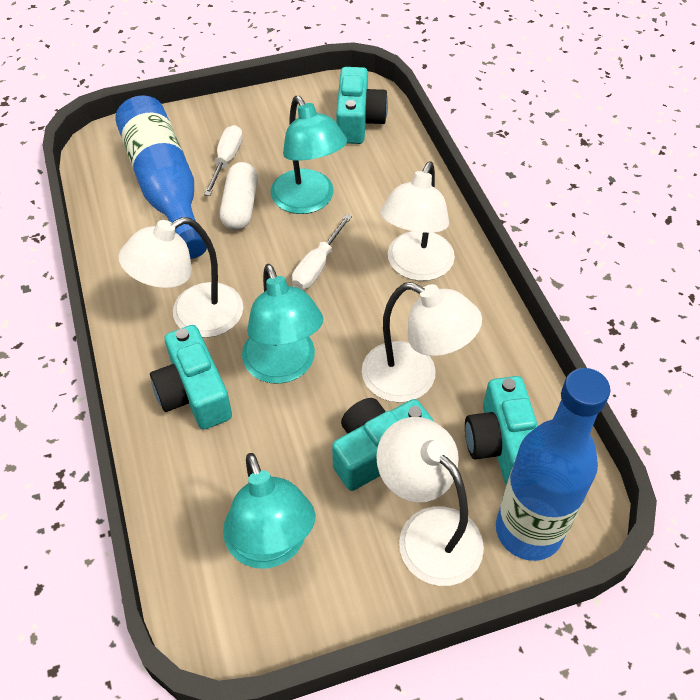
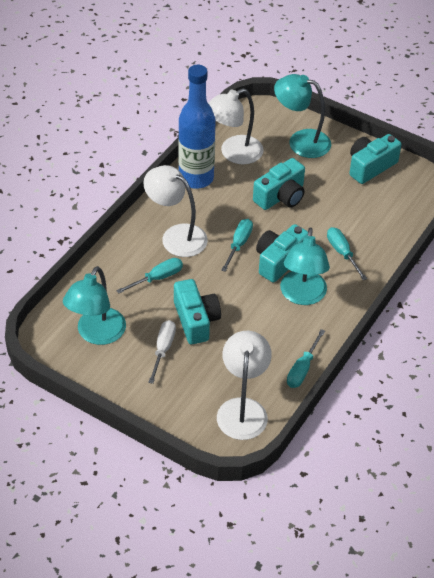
blue bottle: [115,95,207,259] [496,368,610,561] = 2 -> [178,65,216,189] = 1
turquoise screwdriver: none = 0 -> [116,258,183,294] [221,219,253,272] [287,329,325,388] [327,227,367,280] = 4
white capsule: [220,162,258,230] = 1 -> none = 0
white lamp: [118,217,243,338] [362,282,482,403] [376,417,484,586] [380,161,455,281] = 4 -> [144,165,208,257] [208,88,264,164] [217,331,272,440] = 3
white screwdriver: [204,125,243,196] [292,214,352,290] = 2 -> [148,320,176,384] = 1

